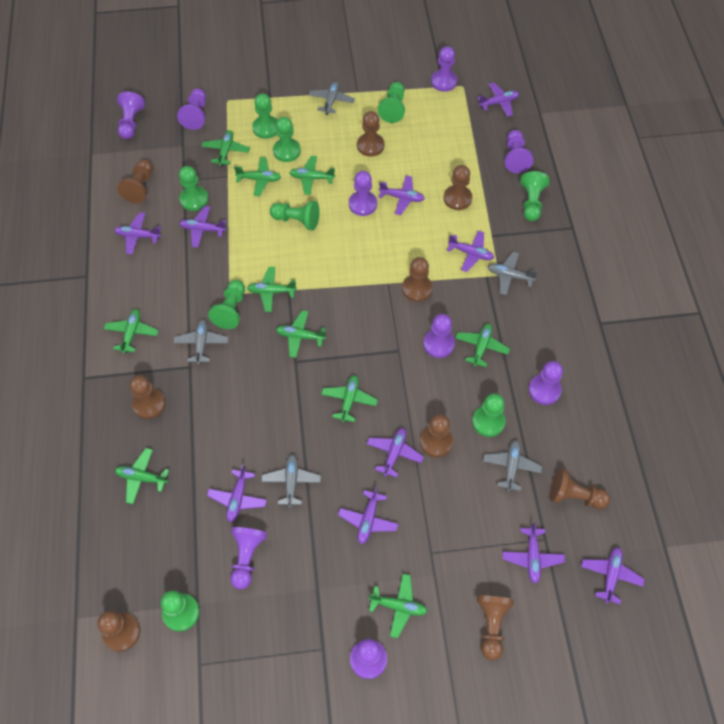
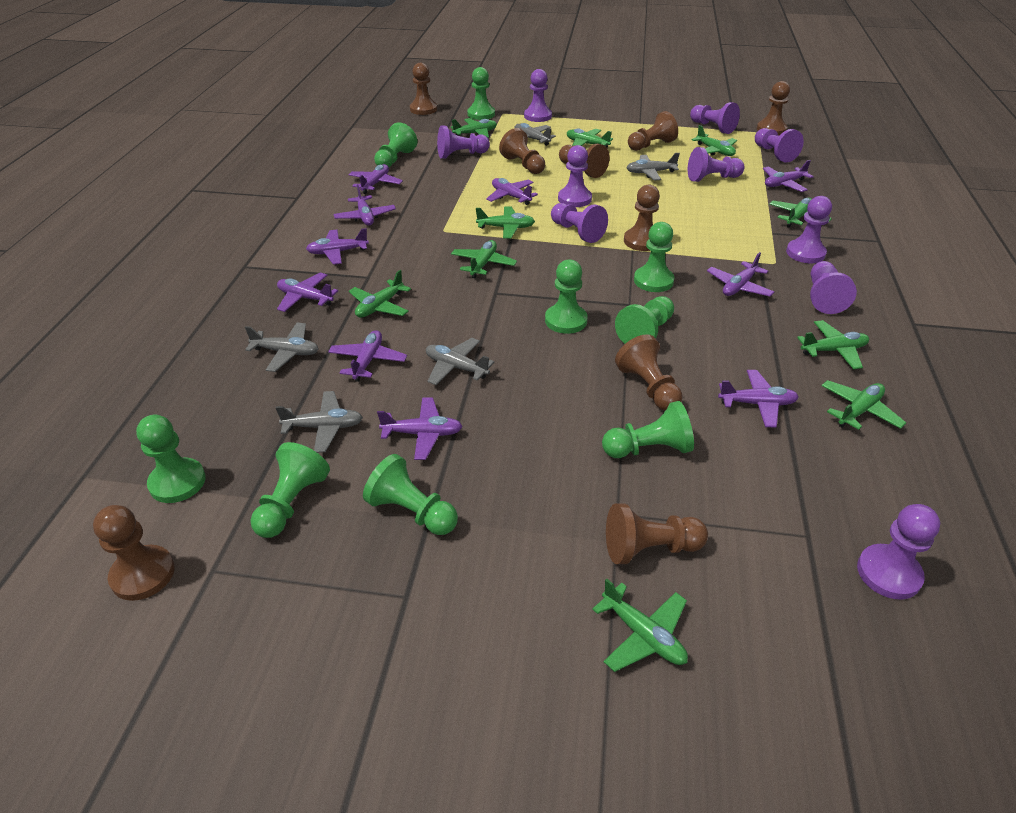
purple pawn: [117,92,145,139] [177,88,206,130] [230,527,267,589] [349,171,377,216] [350,639,387,679] [423,314,455,358] [431,46,457,92] [505,130,533,173] [529,361,563,405] = 9 -> [437,125,490,159] [524,69,552,122] [551,203,608,243] [558,145,592,207] [688,147,744,182] [690,102,740,134] [755,128,804,163] [786,196,832,263] [810,261,857,314] [857,504,940,600] = 10

